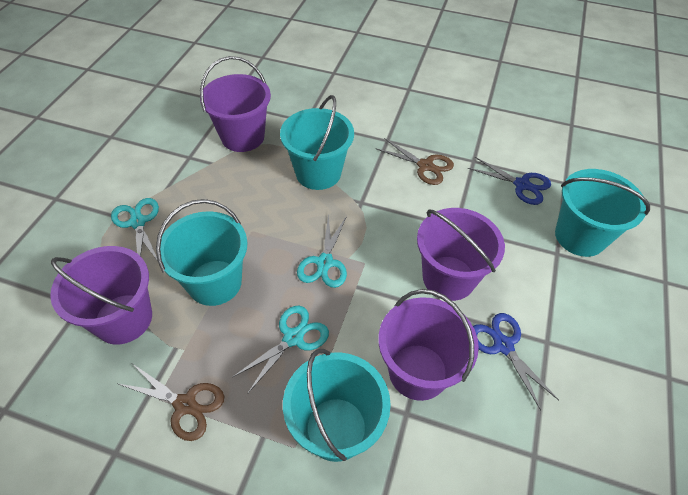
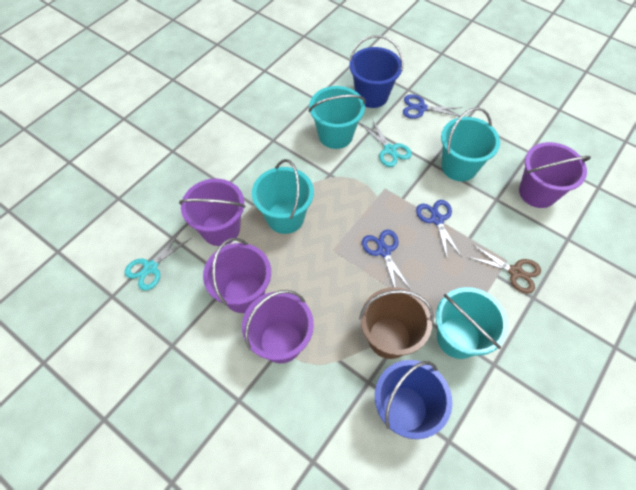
blue bucket: none = 0 -> [349,35,404,108] [375,360,452,439] = 2
blue scissors: [468,157,551,205] [473,313,559,410] = 2 -> [362,230,411,290] [403,94,462,119] [416,200,462,260] = 3
brown bucket: none = 0 -> [359,287,434,359] = 1
brown scissors: [119,364,224,441] [375,138,454,185] = 2 -> [468,244,541,293] = 1
turquoise scissors: [111,198,159,260] [233,305,329,393] [297,214,347,288] = 3 -> [124,231,191,291] [362,119,412,167] = 2

